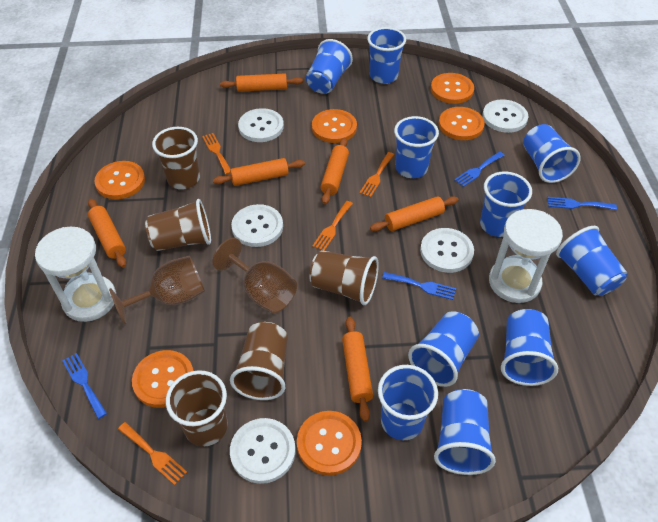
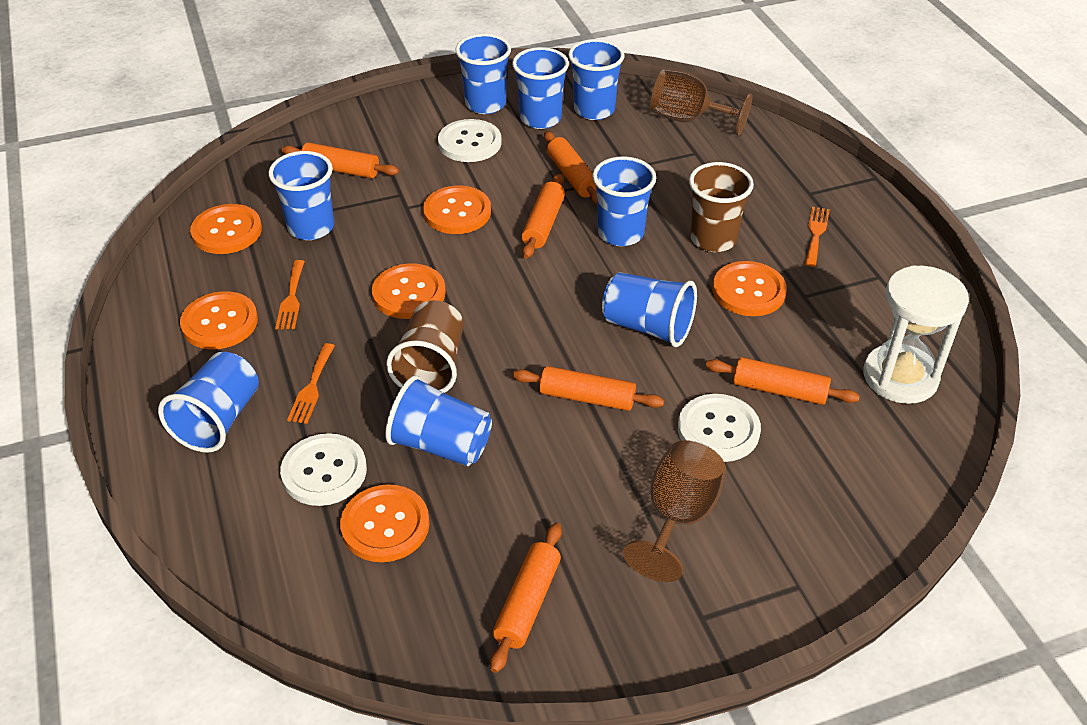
blue cup: [306,39,353,94] [367,27,406,84] [378,365,438,440] [394,116,439,178] [408,311,479,387] [434,389,496,475] [480,171,532,237] [501,309,558,386] [523,124,581,183] [556,226,627,296] = 10 -> [158,352,259,453] [268,151,334,240] [385,375,492,466] [455,34,511,114] [512,47,569,129] [568,39,624,120] [592,156,656,246] [602,272,697,347] = 8
blue fork: [62,353,107,419] [382,272,456,300] [454,152,505,187] [547,197,617,210] = 4 -> none = 0
brown cup: [145,199,211,251] [152,127,200,189] [166,370,228,447] [230,322,288,400] [309,250,379,305] = 5 -> [386,300,464,393] [689,162,754,252] = 2
orange fork: [118,422,187,485] [202,133,230,175] [312,201,353,251] [360,152,394,197] = 4 -> [275,260,305,329] [287,343,335,424] [805,207,830,267] = 3
white button: [230,418,295,484] [231,204,283,247] [238,108,284,142] [420,228,474,273] [482,99,528,133] = 5 -> [280,433,367,506] [438,119,502,162] [678,394,761,462] = 3
white hourglass: [35,227,116,322] [489,209,563,303] = 2 -> [863,265,969,404] = 1

